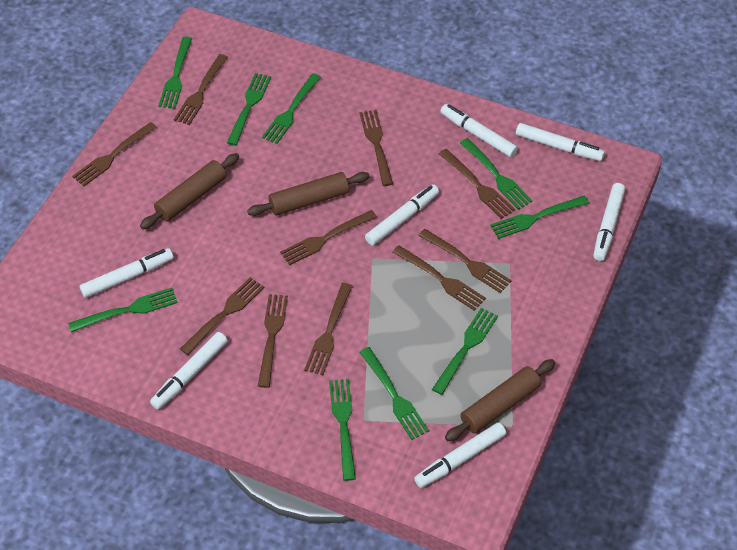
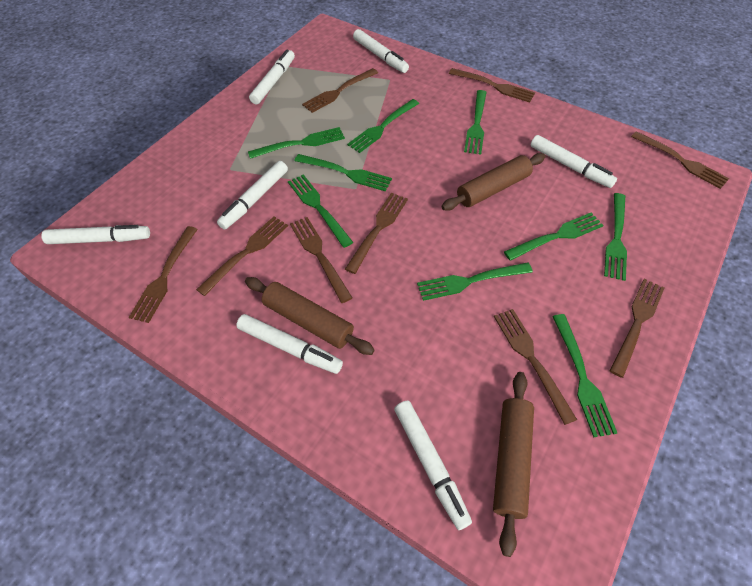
brown fork: [72,122,157,186] [174,54,228,125] [180,277,264,355] [258,294,288,388] [280,210,377,265] [304,283,353,375] [360,110,393,186] [392,245,486,311] [418,229,512,293] [439,149,515,219] = 10 -> [129,226,198,323] [196,217,288,296] [290,217,352,303] [302,68,378,113] [345,193,408,274] [449,68,535,103] [494,309,577,425] [609,279,664,378] [631,131,729,189] = 9

